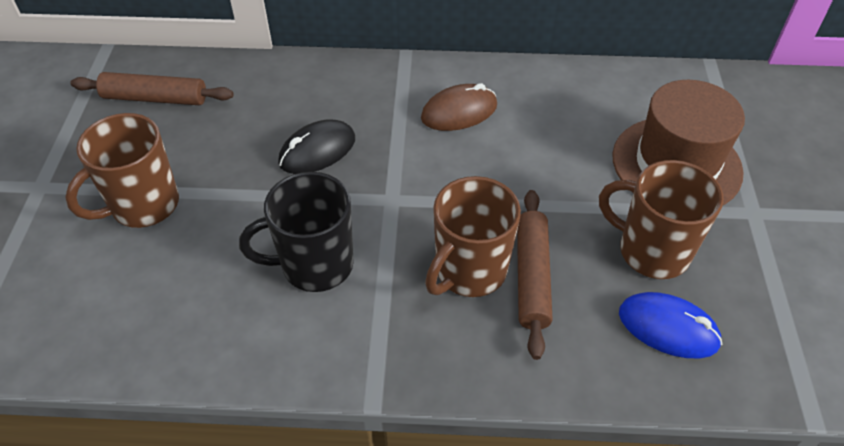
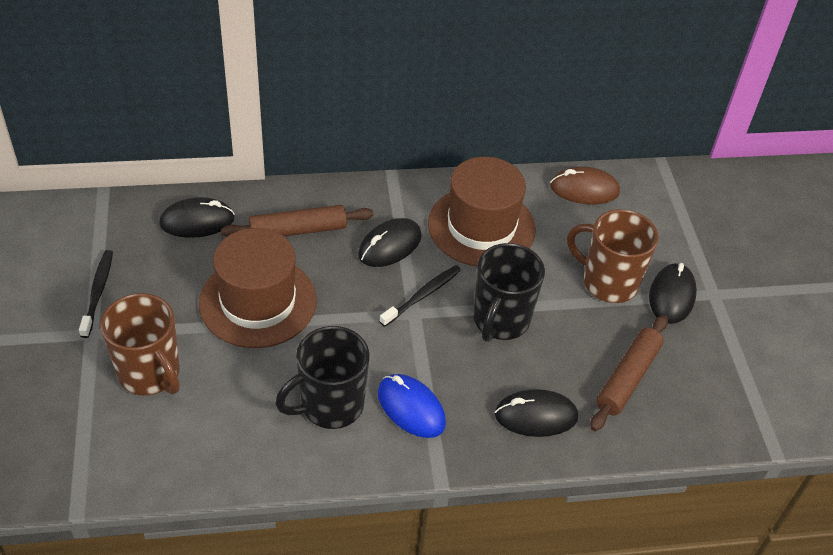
black mouse: [278,120,355,174] = 1 -> [159,197,235,238] [358,218,422,267] [495,389,578,437] [649,263,697,324] = 4
black mug: [239,172,354,292] = 1 -> [275,326,370,429] [473,243,545,342] = 2
black toothbrush: none = 0 -> [79,250,113,338] [379,265,461,327] = 2
brown hat: [612,80,745,205] = 1 -> [199,228,316,348] [428,157,536,266] = 2
brown mug: [65,113,179,228] [425,176,521,297] [599,160,724,279] = 3 -> [100,293,180,396] [567,209,659,303] = 2

